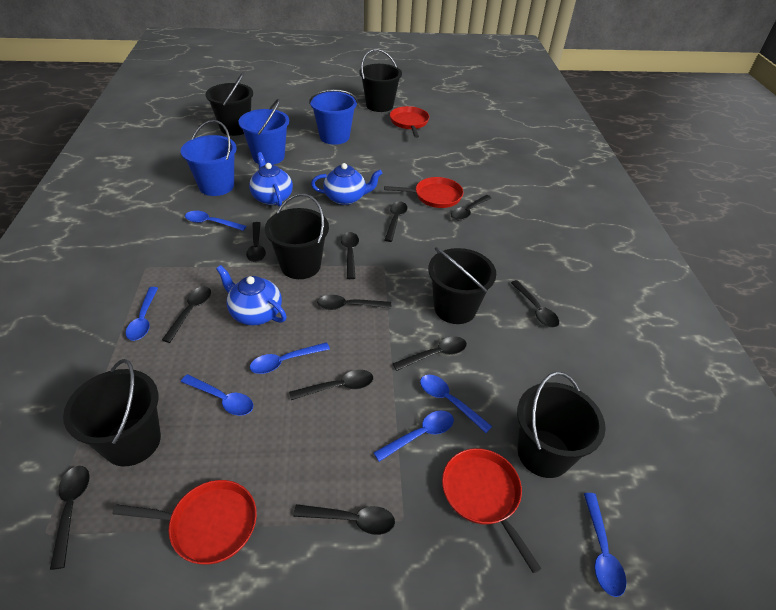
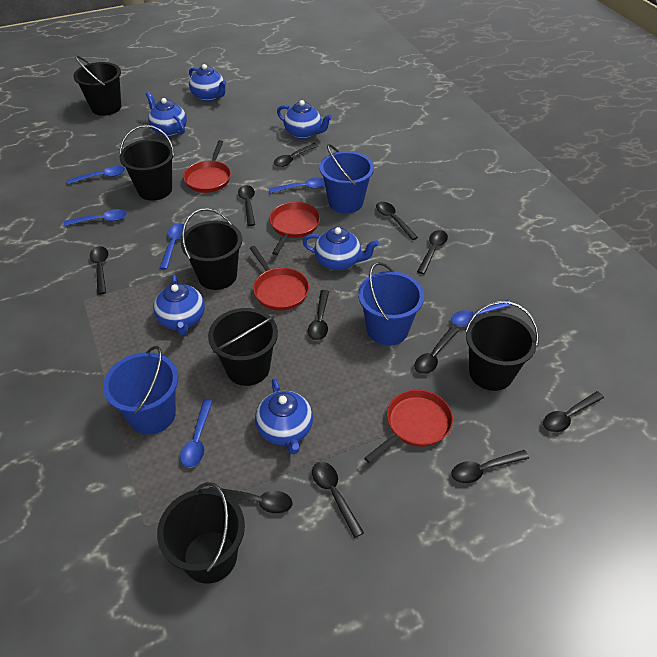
blue spoon: [126,287,158,341] [181,374,253,416] [185,211,246,231] [250,342,330,374] [373,411,454,462] [420,375,492,433] [584,493,626,597] = 7 -> [64,209,127,226] [67,166,125,184] [160,223,186,270] [180,400,213,468] [269,178,325,193] [451,300,513,327] = 6
blue teapot: [216,265,287,325] [249,152,293,207] [311,163,382,205] = 3 -> [146,92,187,137] [153,275,205,335] [189,64,227,101] [255,378,313,454] [277,100,332,139] [302,227,379,270] = 6

